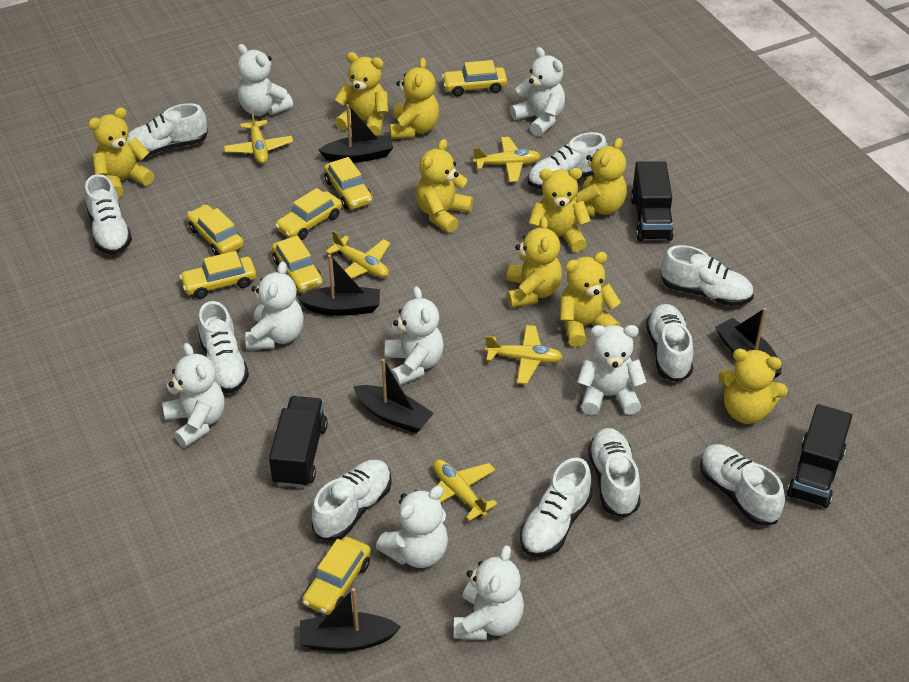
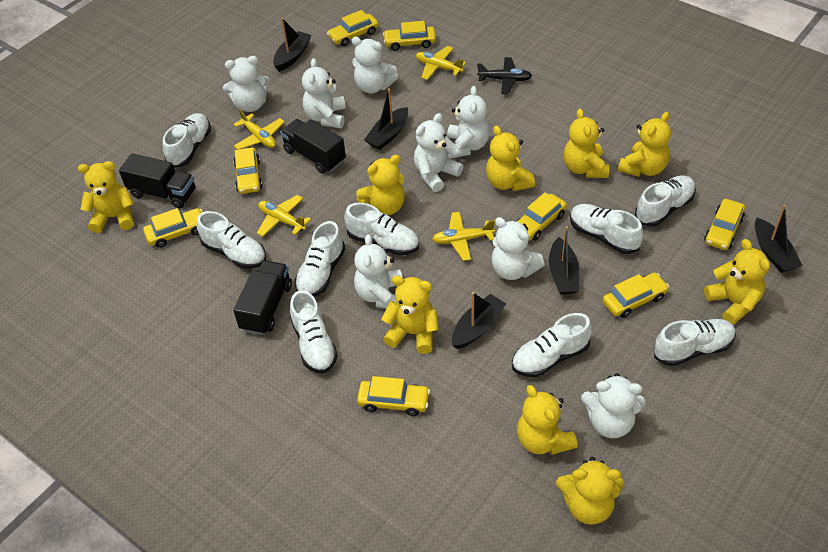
black plane: none = 0 -> [477,57,532,94] = 1
white shoe: [85,174,132,255] [127,103,208,156] [198,301,249,393] [312,460,392,541] [520,458,592,557] [528,132,608,190] [588,428,641,518] [646,304,694,382] [661,245,754,306] [700,444,785,525] = 10 -> [163,113,211,168] [197,211,266,269] [290,290,338,374] [295,221,345,297] [344,203,419,255] [512,313,592,377] [570,204,643,254] [635,175,696,227] [654,319,736,366] = 9
yellow car: [179,251,257,299] [187,205,244,256] [272,236,323,293] [275,188,342,240] [302,537,371,615] [324,157,373,209] [442,60,507,96] = 7 -> [143,208,203,248] [233,147,263,194] [327,10,379,46] [357,376,430,416] [383,21,436,51] [517,192,567,240] [602,273,669,318] [704,199,745,250] = 8
yellow plane: [224,109,293,164] [326,230,391,278] [433,459,497,521] [473,137,541,182] [485,325,563,384] = 5 -> [233,108,285,150] [257,195,311,237] [416,46,466,80] [432,212,495,261] = 4

